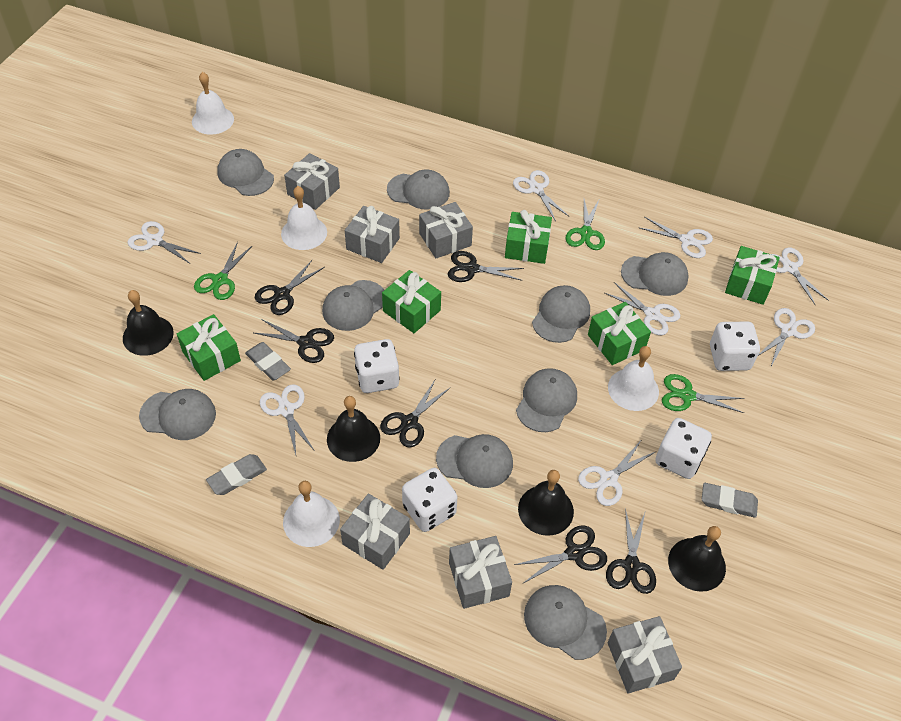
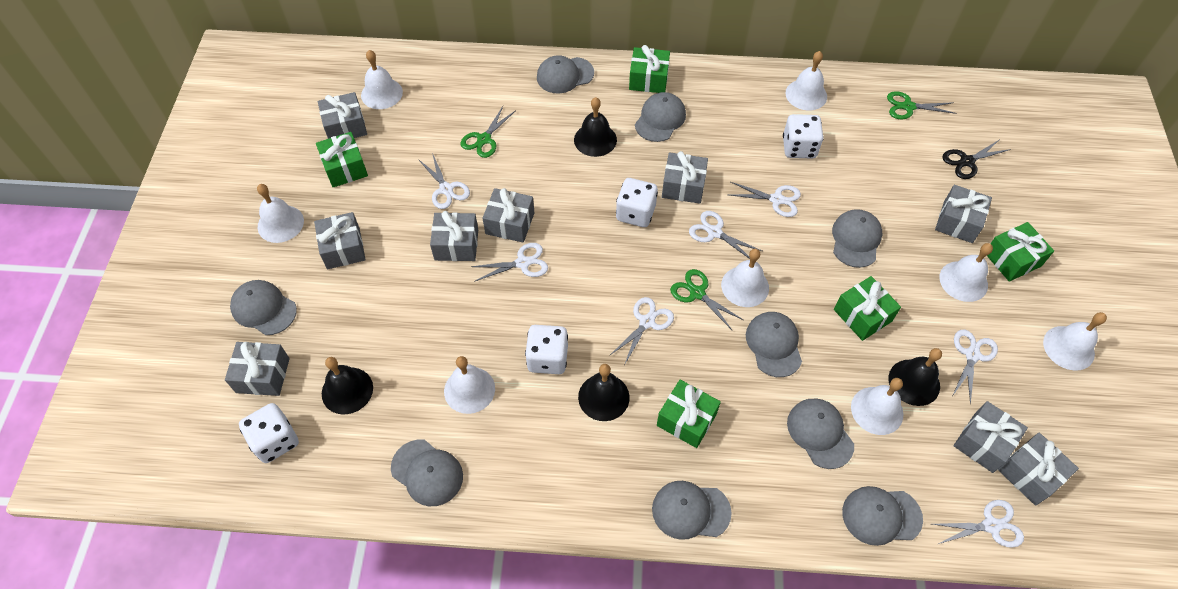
black scissors: [254,319,334,363] [255,260,325,315] [380,380,451,448] [448,251,524,282] [514,525,607,584] [606,508,656,594] = 6 -> [942,140,1011,179] = 1
grey eraser: [206,454,267,495] [245,342,291,380] [702,483,758,518] = 3 -> none = 0
grey gift: [284,153,340,210] [340,493,410,570] [345,206,400,263] [419,202,473,258] [449,536,512,609] [607,616,682,694] = 6 -> [225,342,290,396] [314,212,366,269] [318,92,367,139] [430,211,478,261] [482,188,534,242] [662,151,708,204] [935,185,992,243] [954,401,1028,473] [998,432,1079,506] = 9
white bell: [192,72,234,135] [281,186,327,250] [283,481,340,547] [608,346,659,411] = 4 -> [257,184,304,243] [361,50,403,109] [444,356,495,414] [721,249,769,307] [785,51,827,111] [851,378,903,435] [939,243,993,302] [1043,312,1107,370] = 8
white scissors: [127,221,201,264] [260,384,314,455] [513,170,568,221] [578,441,655,506] [605,282,680,335] [638,217,713,258] [758,308,815,366] [771,247,829,305] = 8 -> [418,153,470,209] [471,243,548,282] [609,297,674,364] [689,211,762,259] [730,182,801,217] [932,500,1024,548] [953,330,998,404] = 7

